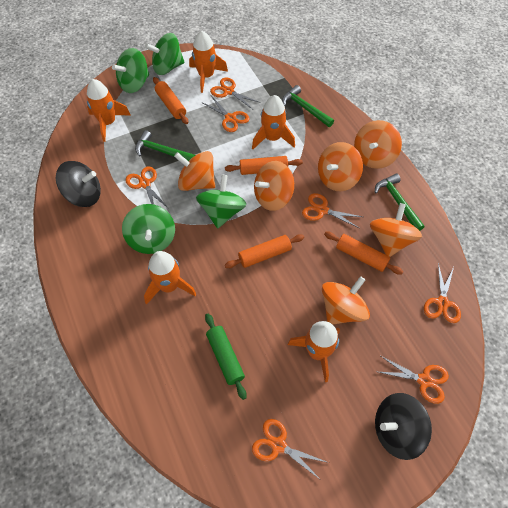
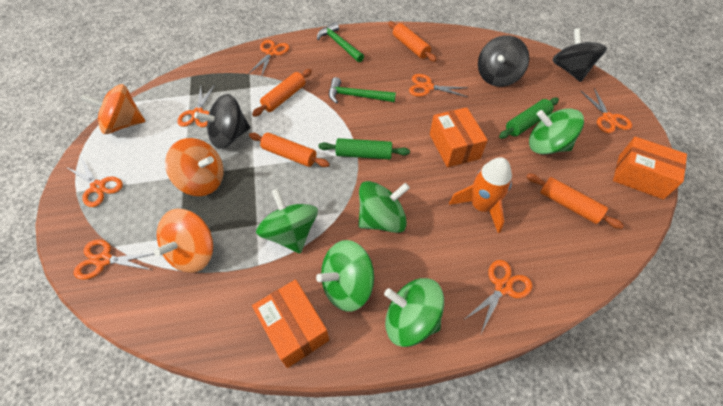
black spinning top: [56,161,101,207] [375,393,432,460] = 2 -> [194,94,250,149] [478,35,529,87] [552,28,607,82] = 3
green hammer: [135,130,195,161] [282,85,334,127] [375,173,424,231] = 3 -> [317,22,364,62] [329,77,396,104] = 2
green rolling pin: [205,314,247,400] = 1 -> [318,138,410,160] [499,98,559,139] = 2
green spinning top: [112,48,149,93] [122,204,175,254] [145,33,185,75] [196,175,246,228] = 4 -> [256,188,318,253] [316,240,374,312] [359,181,410,233] [384,278,444,347] [529,108,584,155] = 5
orange box: none = 0 -> [252,280,329,368] [430,107,488,167] [613,137,687,199] = 3
orange rocket: [87,79,131,142] [144,251,196,305] [189,31,228,93] [252,95,295,149] [288,321,340,382] = 5 -> [449,157,512,233] = 1
orange spinning top: [174,151,215,191] [254,161,294,211] [318,142,363,191] [322,276,370,325] [354,120,402,169] [370,203,422,257] = 6 -> [81,84,146,134] [154,209,213,273] [165,138,224,196] = 3

